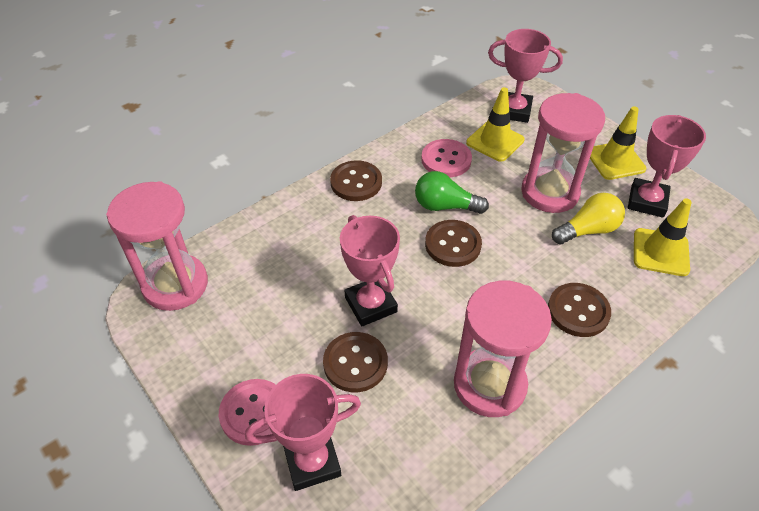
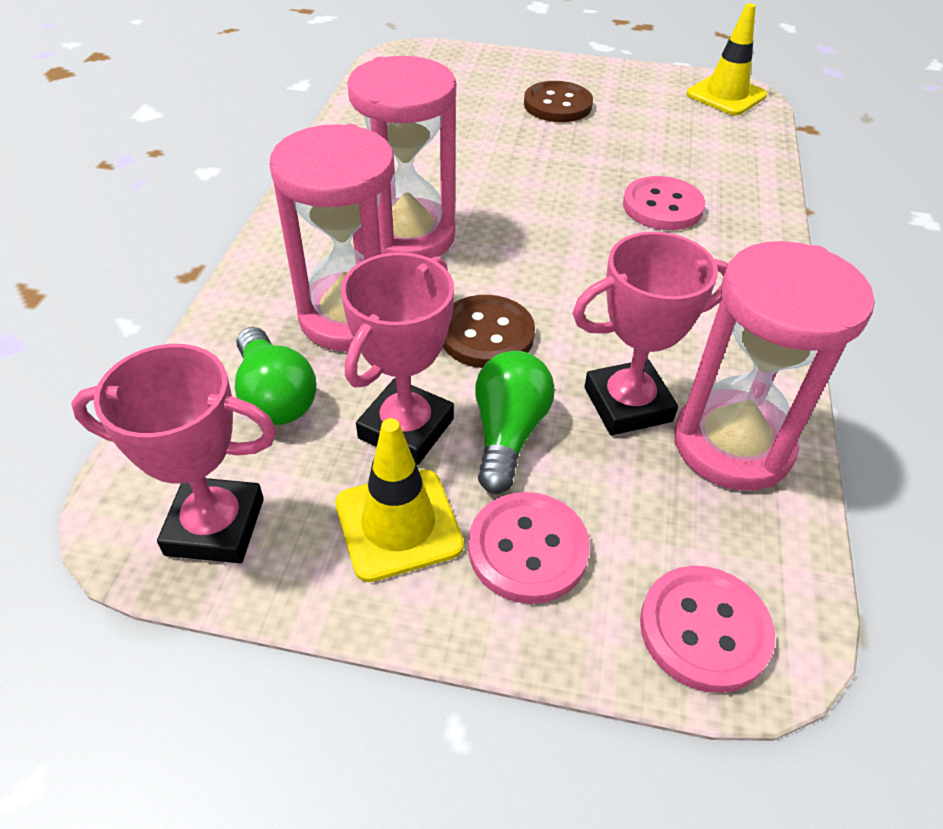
brown button: [323,332,388,392] [330,160,382,201] [425,220,482,267] [548,283,611,337] = 4 -> [443,295,535,368] [524,81,593,122] = 2
green light bulb: [415,171,489,214] = 1 -> [235,327,316,425] [475,351,555,494] = 2
pink button: [219,379,276,446] [421,139,472,177] = 2 -> [468,492,590,604] [623,176,705,230] [640,566,775,693] = 3
pink trophy: [245,374,361,491] [340,215,400,326] [488,29,563,123] [628,115,706,218] = 4 -> [71,344,277,563] [341,252,454,465] [572,232,728,435] = 3
yellow light bulb: [552,193,625,244] = 1 -> none = 0
yellow traffic cone: [466,87,525,162] [590,106,646,180] [634,198,691,276] = 3 -> [335,418,464,582] [687,3,767,115] = 2

